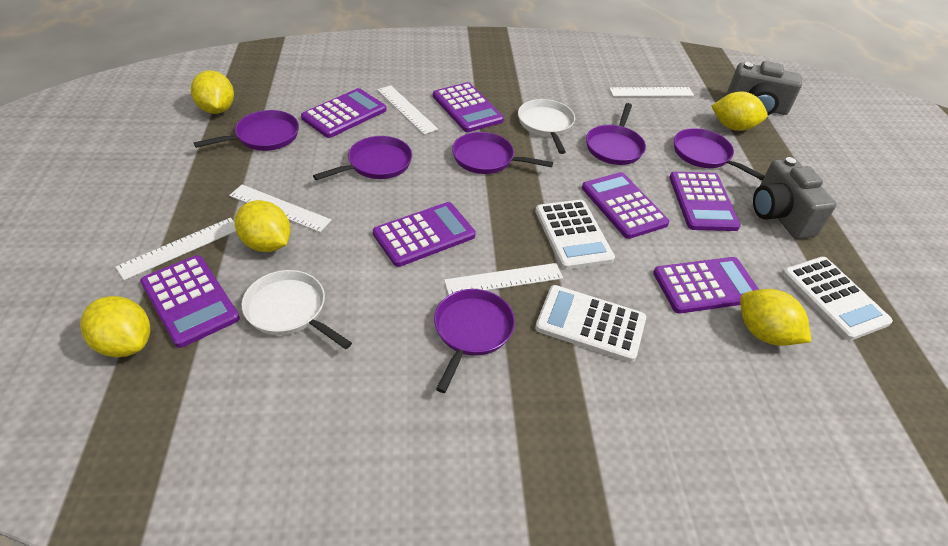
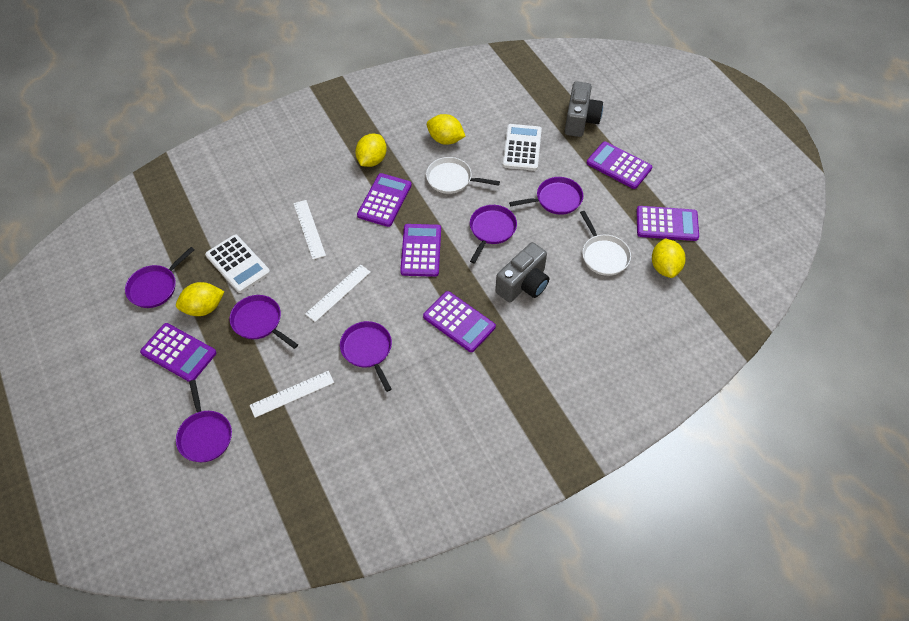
purple calculator: [140,255,240,348] [301,88,386,138] [373,202,476,267] [433,82,504,132] [582,172,669,239] [653,257,759,314] [669,172,741,231] = 7 -> [140,323,217,382] [357,173,412,227] [400,224,441,277] [423,291,496,352] [587,141,652,189] [636,206,699,241] = 6
white calculator: [535,200,615,270] [535,285,646,362] [782,257,893,341] = 3 -> [205,234,270,293] [503,124,542,171] = 2
white ruler: [116,218,236,280] [229,185,332,232] [377,85,438,135] [444,263,563,295] [609,87,694,97] = 5 -> [250,371,334,418] [293,200,326,260] [305,265,371,322] = 3
yellow lemon: [80,296,150,357] [191,70,234,114] [235,200,291,252] [711,92,768,131] [740,289,811,346] = 5 -> [176,282,225,316] [355,134,387,167] [427,114,466,145] [652,238,686,278] = 4

